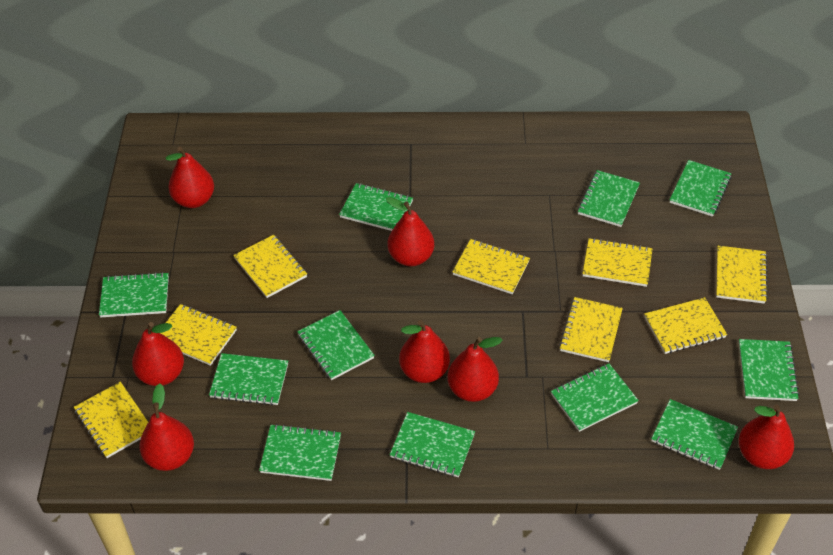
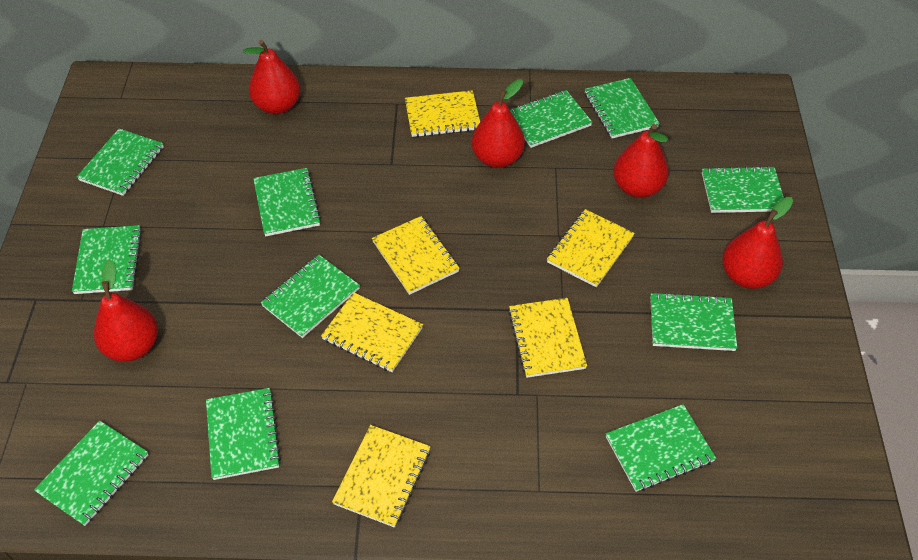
red pear: [132,322,184,386] [139,384,194,471] [166,147,214,208] [386,197,434,266] [399,320,450,383] [447,337,502,402] [739,405,794,469] = 7 -> [94,259,158,362] [243,40,301,114] [472,79,525,168] [613,124,669,198] [722,197,793,289] = 5
yellow notebook: [74,382,148,458] [161,304,237,366] [233,235,307,298] [452,239,530,294] [559,297,623,362] [582,238,652,287] [644,297,727,354] [716,246,768,304] = 8 -> [321,292,423,372] [332,425,431,528] [372,216,460,295] [405,90,480,137] [508,298,587,378] [547,209,635,288] = 6

